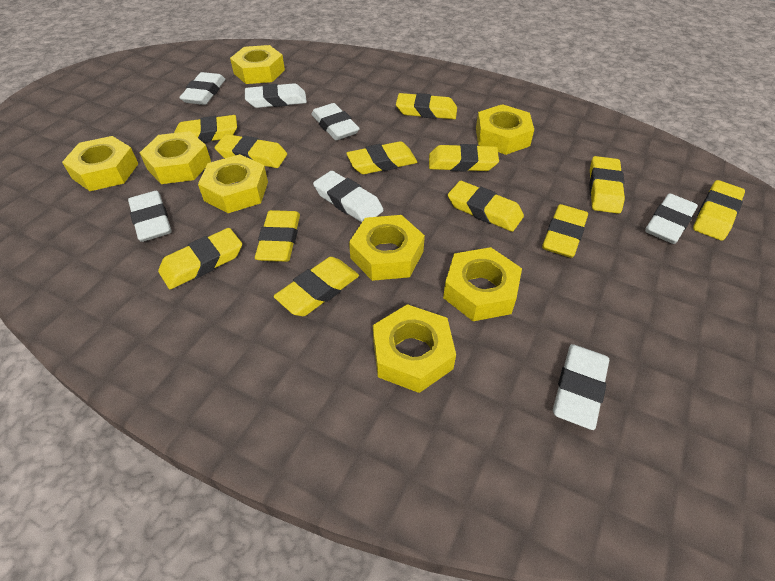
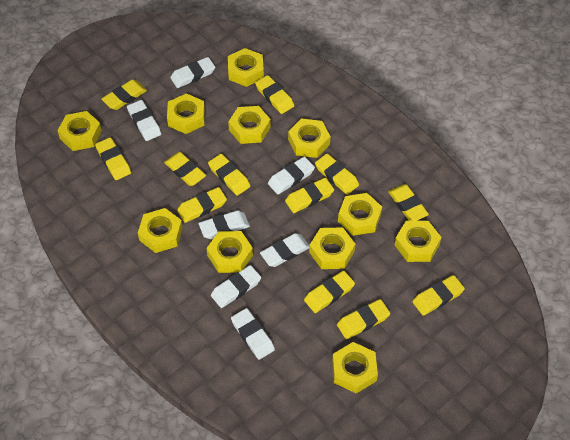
yellow nut: [62,136,138,191] [140,131,211,184] [198,154,268,213] [230,45,285,84] [349,215,425,281] [373,304,456,393] [443,247,522,321] [476,104,534,155] = 8 -> [58,111,102,151] [138,208,183,253] [167,93,205,134] [206,231,253,273] [228,48,264,87] [228,106,271,144] [288,118,331,158] [309,227,355,269] [332,342,378,394] [338,193,382,236] [395,221,442,262] = 11

